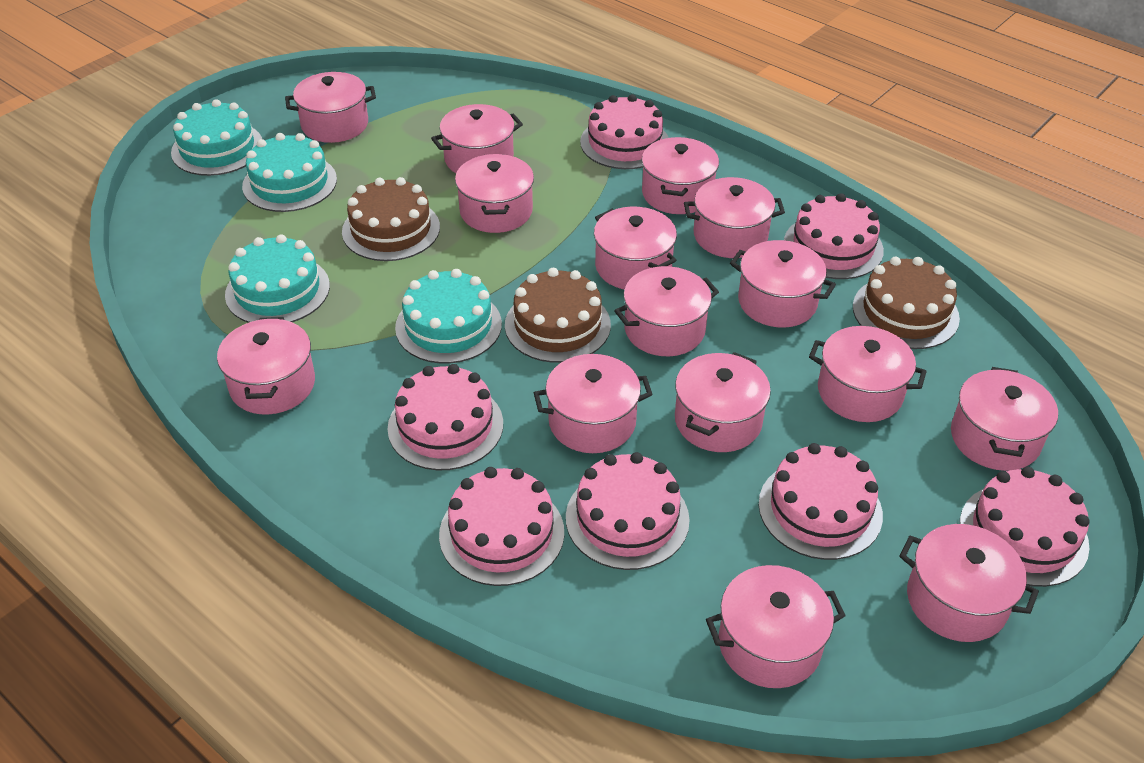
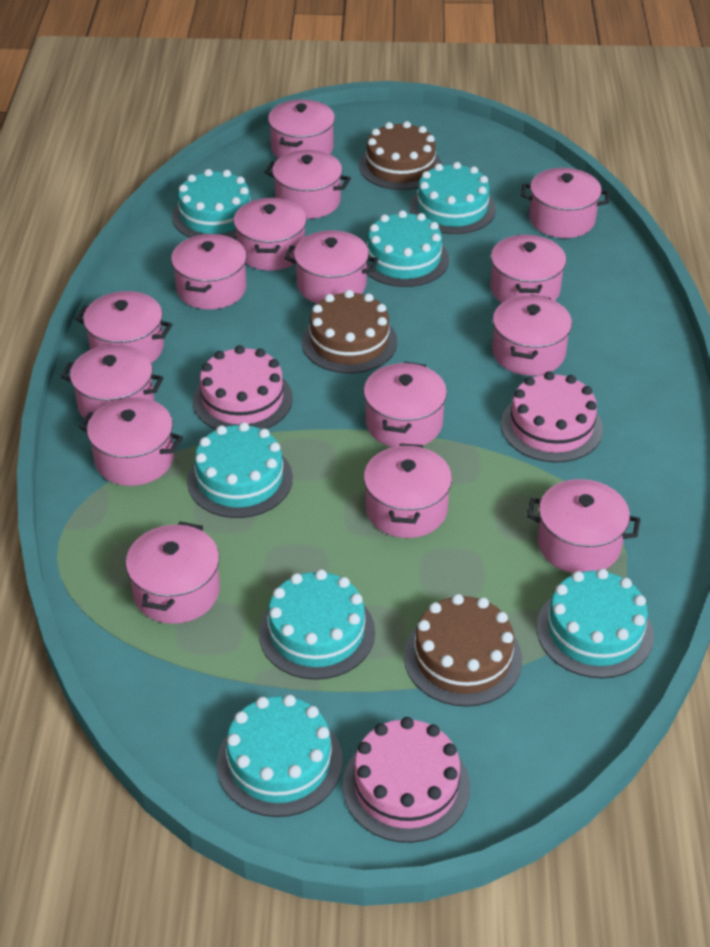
pink cake: [388,364,503,470] [439,467,564,586] [566,452,690,570] [580,94,669,169] [759,443,883,560] [784,193,884,279] [960,467,1090,587] = 7 -> [193,345,293,429] [343,717,470,843] [501,371,603,463] = 3
turquoise cake: [171,99,262,176] [225,234,330,323] [242,133,337,212] [395,269,502,364] = 4 -> [172,169,253,239] [187,422,293,518] [217,695,343,817] [259,569,375,680] [366,210,449,287] [410,162,496,234] [537,569,654,678] = 7

